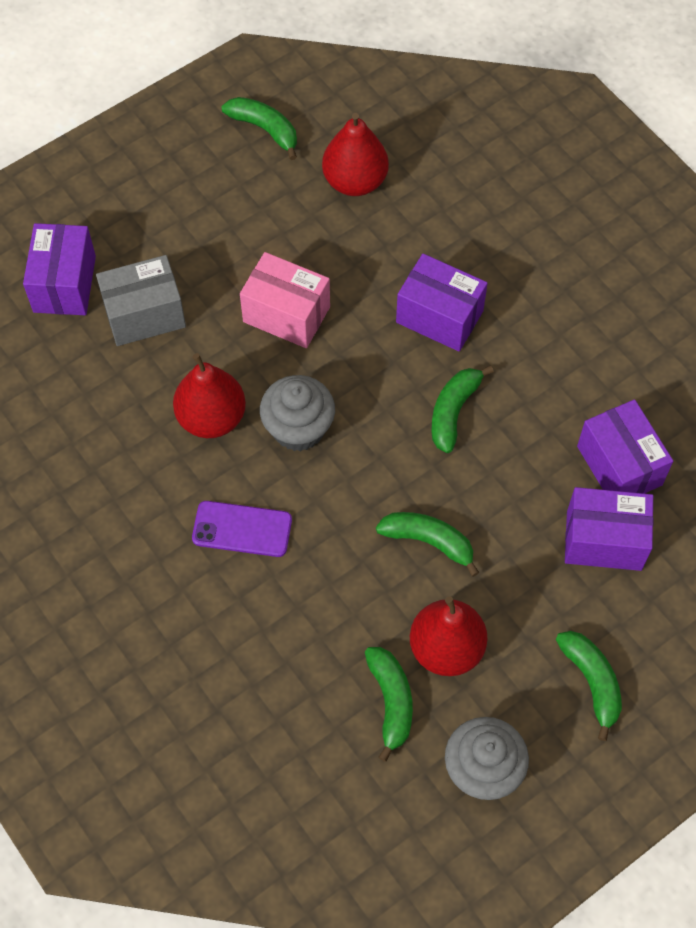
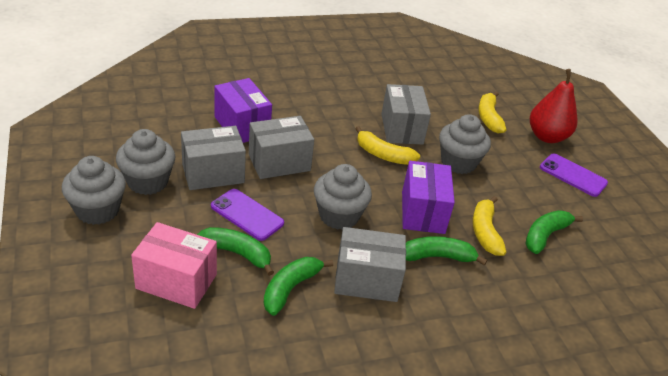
green banana: [222,97,297,160] [365,647,413,762] [376,512,479,577] [431,366,494,453] [556,631,622,741] = 5 -> [197,227,274,276] [264,257,333,316] [406,236,487,266] [525,210,583,254] = 4
grey box: [96,255,186,346] = 1 -> [181,126,246,190] [249,116,314,179] [334,227,406,302] [381,84,431,145] = 4
grey cupcake: [260,375,335,451] [445,717,529,800] = 2 -> [62,156,126,225] [116,129,175,195] [314,164,372,230] [439,114,491,174] = 4
purple box: [23,223,96,315] [396,254,488,351] [565,487,653,571] [577,399,673,494] = 4 -> [214,78,272,143] [402,161,455,234] = 2
purple phone: [192,501,292,557] = 1 -> [211,189,284,241] [540,154,608,197] = 2
red pear: [173,353,246,438] [322,113,389,196] [410,596,487,676] = 3 -> [530,69,577,143] = 1
yellow banana: none = 0 -> [355,126,420,165] [473,196,506,256] [478,91,506,133] = 3

